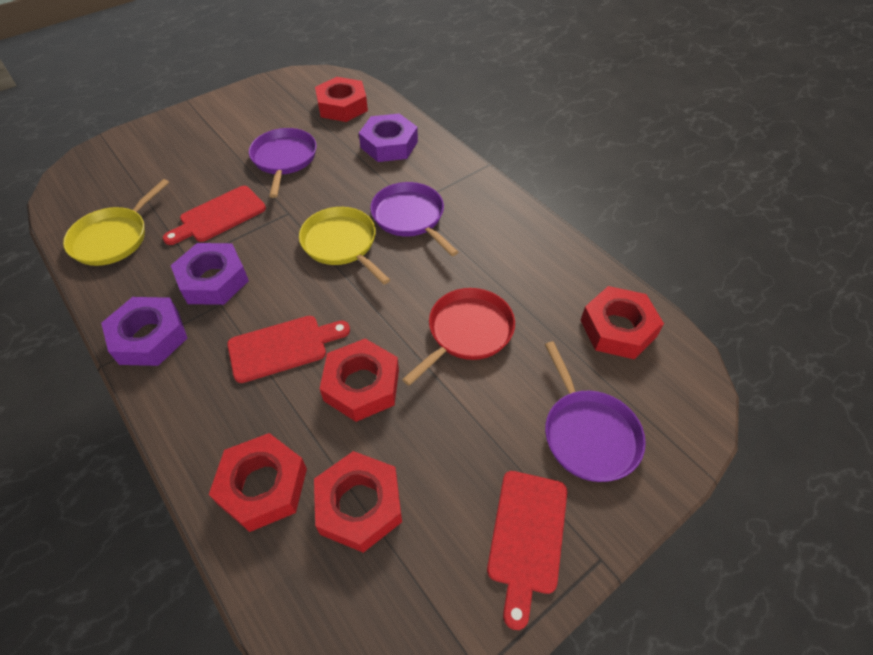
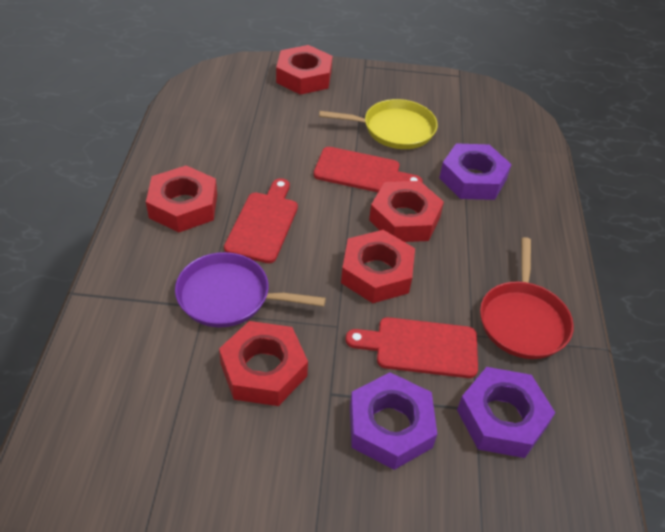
purple pan: [249,128,317,198] [370,182,458,256] [545,341,646,482] = 3 -> [175,252,326,327] = 1
yellow pan: [63,179,169,266] [299,207,390,285] = 2 -> [319,99,438,149] = 1

